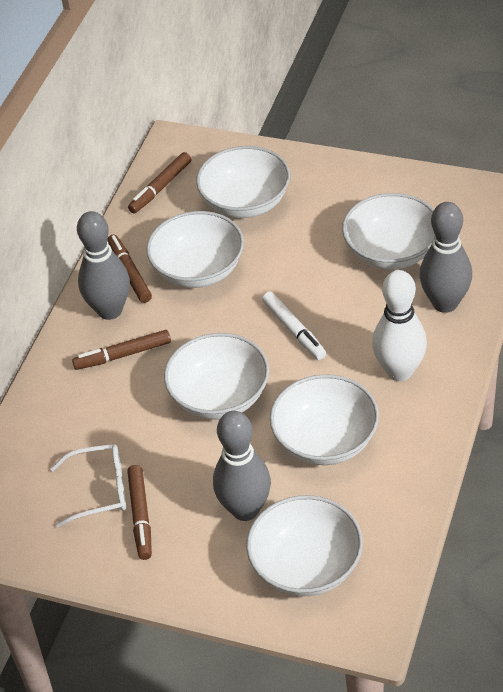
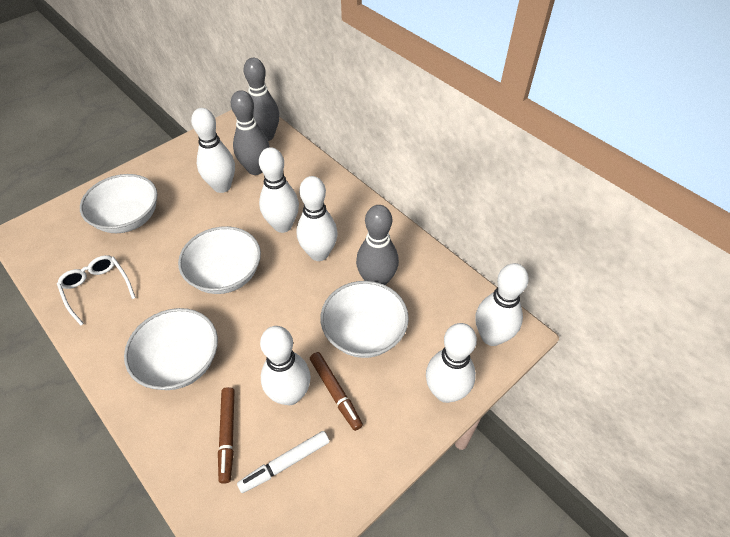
brown marker: [72,330,171,370] [107,235,152,303] [127,465,152,560] [128,152,191,213] = 4 -> [218,387,235,484] [310,352,363,431] = 2
white bowl: [146,211,244,288] [164,333,269,420] [196,146,290,218] [247,495,363,596] [270,374,379,465] [342,193,435,270] = 6 -> [80,174,157,233] [124,308,218,390] [178,226,261,294] [320,281,409,358] = 4
white bowling pin: [372,270,427,381] = 1 -> [191,108,235,193] [259,147,299,233] [260,326,311,405] [297,176,338,261] [426,323,477,403] [475,263,529,346] = 6

